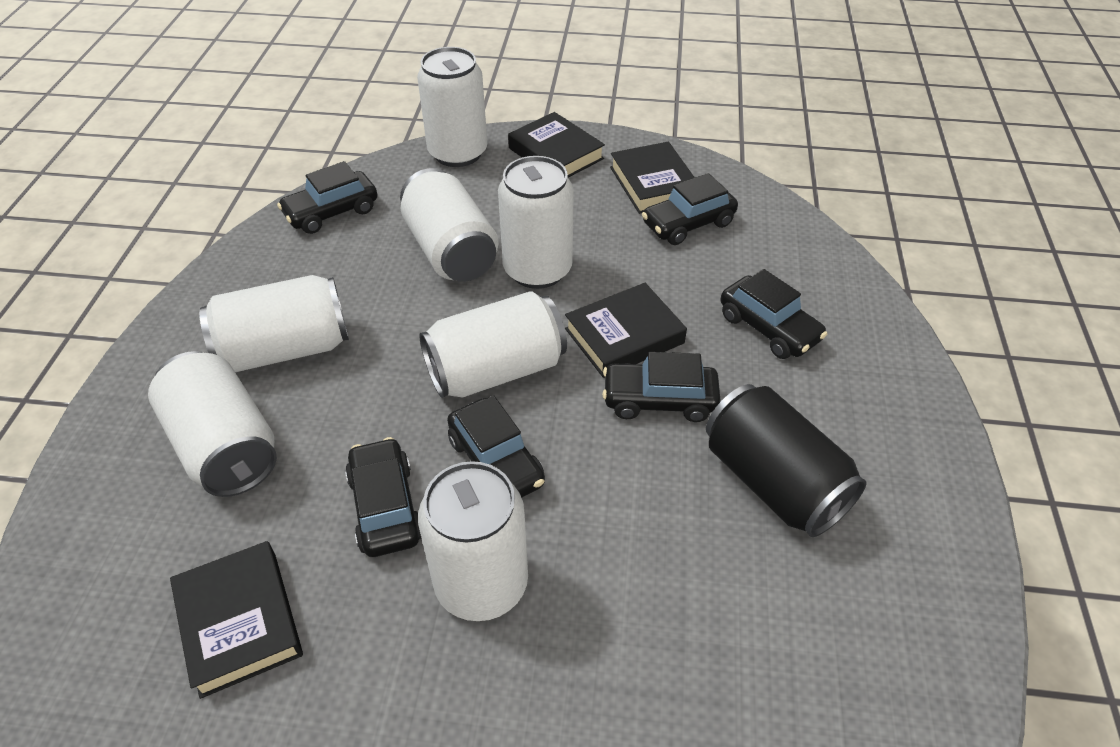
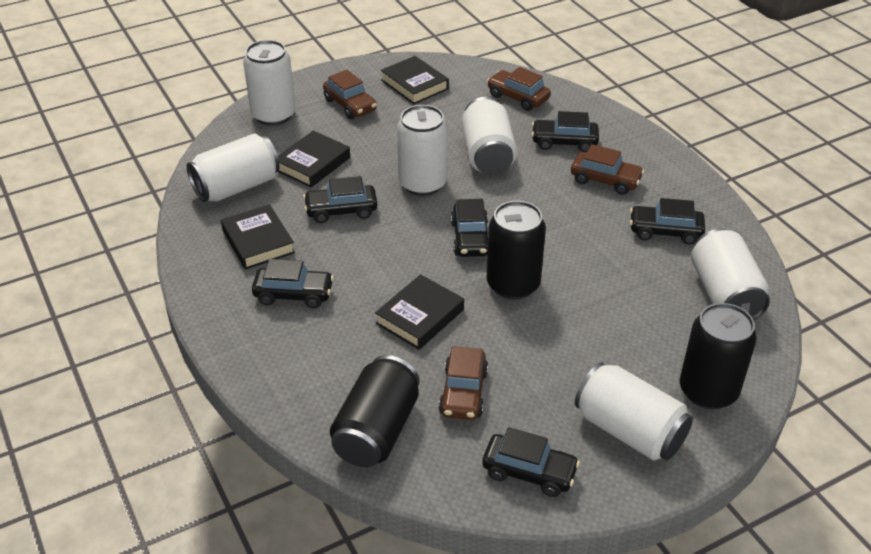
black can: [706,384,867,537] = 1 -> [330,355,420,467] [487,201,546,300] [680,303,757,410] = 3
brown car: none = 0 -> [323,70,377,119] [439,346,488,420] [487,67,551,111] [571,144,644,195] = 4
white can: [148,351,277,497] [199,275,349,372] [400,168,498,282] [417,47,487,167] [418,461,528,621] [419,291,567,398] [498,156,574,289] = 7 -> [187,133,280,202] [243,40,296,126] [397,105,448,196] [462,97,517,175] [575,362,693,460] [691,229,770,320] = 6

